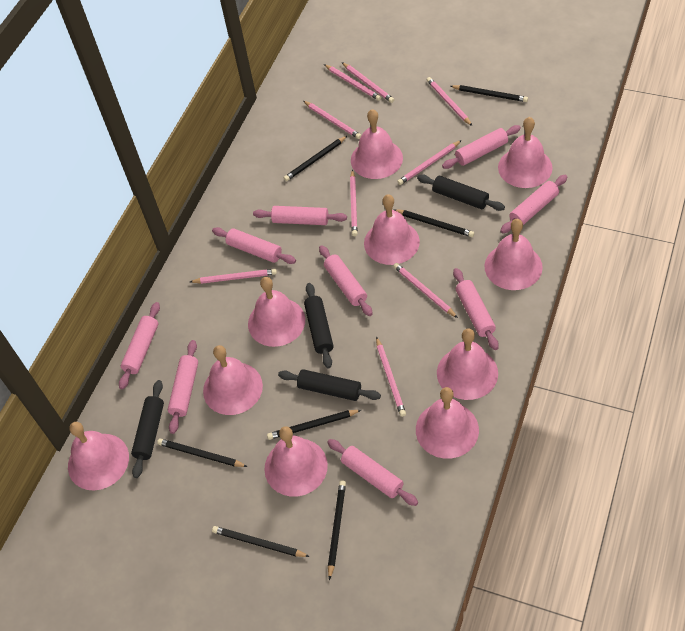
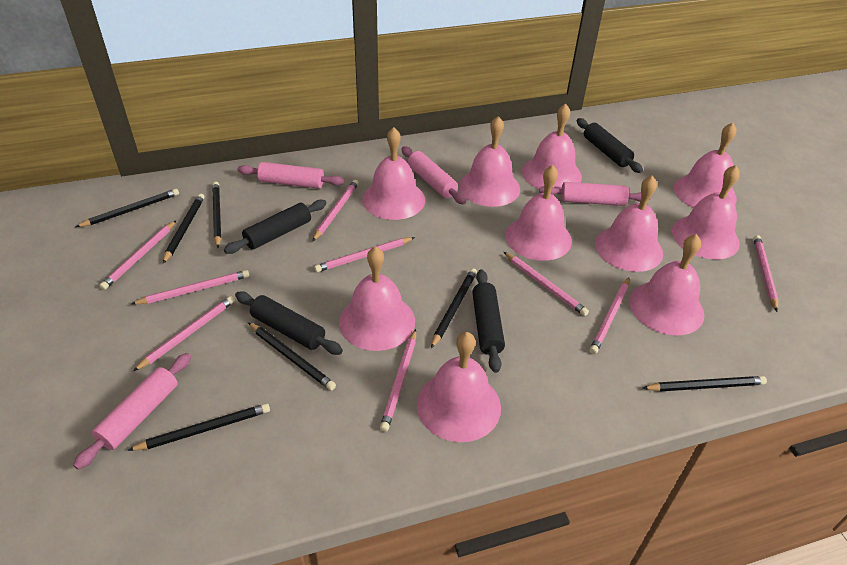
pink rolling pin: [119,302,160,389] [168,340,198,434] [212,227,296,264] [253,206,347,225] [319,245,373,316] [327,439,418,506] [442,125,521,169] [453,268,499,350] [500,175,567,234] = 9 -> [73,353,191,470] [238,162,344,189] [401,146,466,204] [539,182,651,206] = 4

